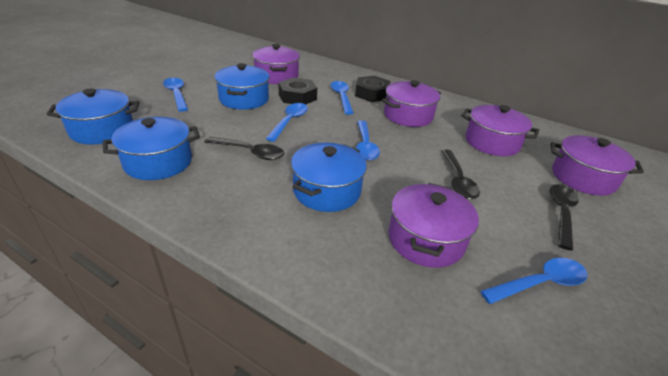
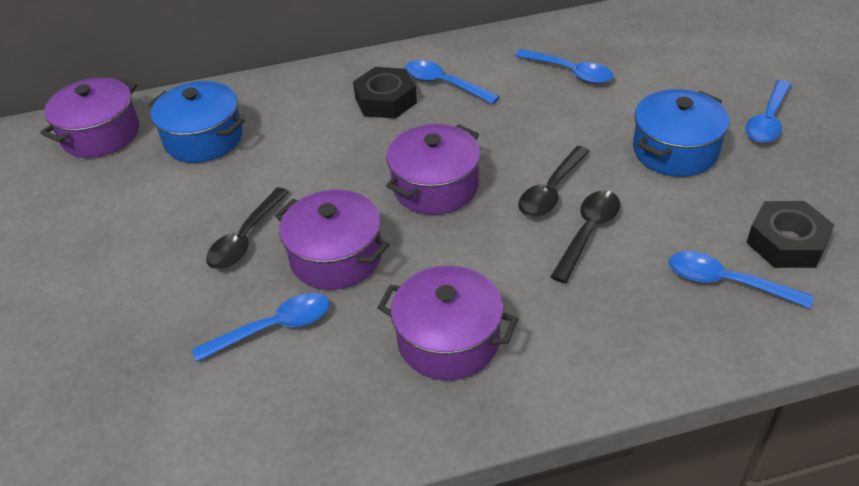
blue pot: [47,89,139,144] [103,117,200,180] [214,63,270,110] [291,143,367,212] = 4 -> [148,81,245,163] [633,89,730,177] = 2
purple pot: [252,44,300,84] [382,80,441,127] [388,183,479,268] [461,105,539,156] [550,135,644,196] = 5 -> [40,77,139,158] [275,190,390,290] [377,266,518,380] [386,124,481,215] = 4

